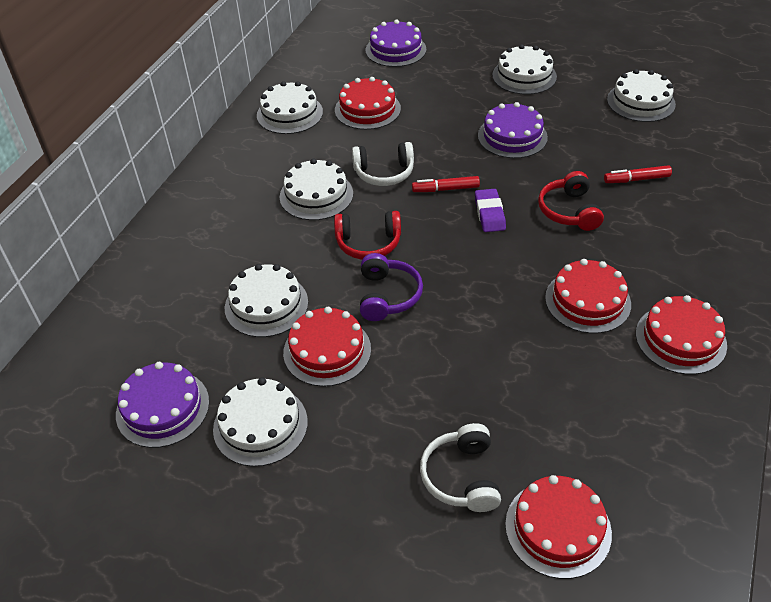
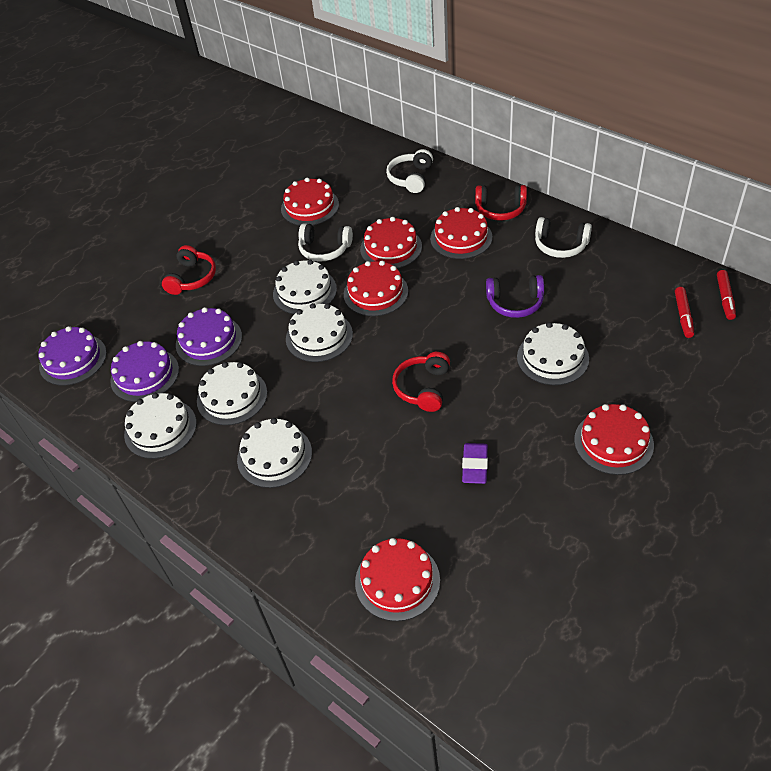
red cake: [283,307,371,387] [335,77,401,130] [505,475,612,579] [545,259,631,334] [636,295,727,375] = 5 -> [281,178,339,226] [344,261,408,316] [355,538,440,621] [360,217,422,268] [430,207,492,259] [574,404,654,475] = 6
red headphones: [334,211,401,260] [538,171,604,231] = 2 -> [162,245,216,295] [392,352,450,412] [475,185,527,221] = 3
white headphones: [352,142,414,186] [420,423,501,512] = 2 -> [298,223,353,261] [386,149,433,193] [535,217,592,258] = 3

